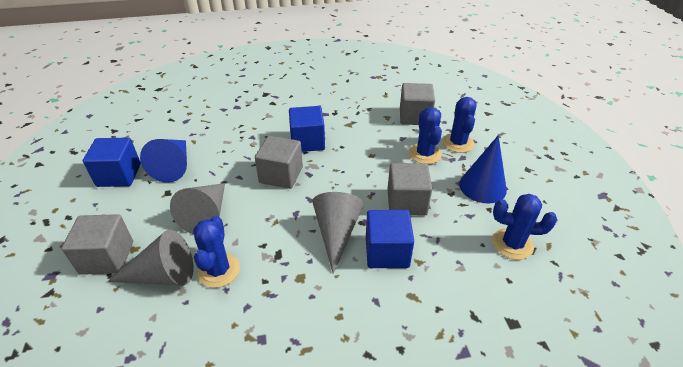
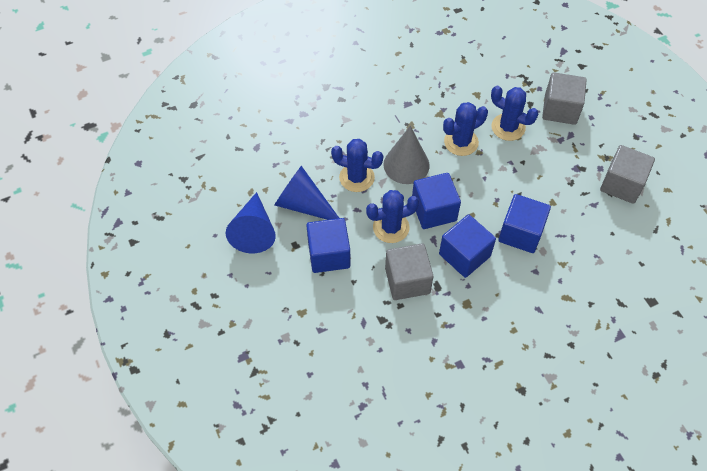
blue cube: [83,138,141,187] [289,106,325,152] [366,210,414,268] = 3 -> [306,218,350,273] [412,173,461,229] [439,215,496,278] [499,194,551,253] = 4
grey cone: [107,230,194,286] [170,183,225,234] [312,192,364,274] = 3 -> [383,126,430,184] = 1
grey cube: [62,214,133,275] [255,136,303,189] [387,163,432,215] [400,83,435,125] = 4 -> [385,243,433,300] [542,72,586,125] [600,145,655,204] = 3

